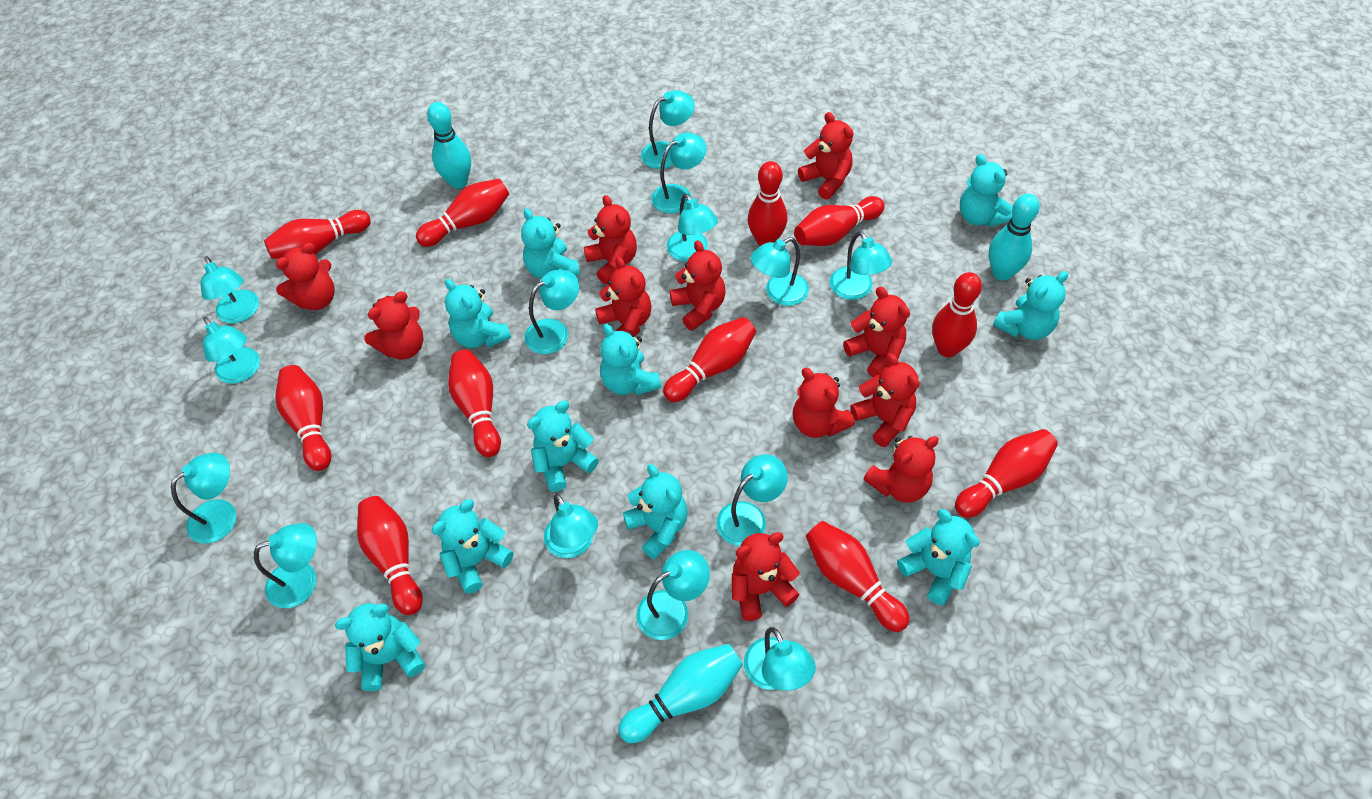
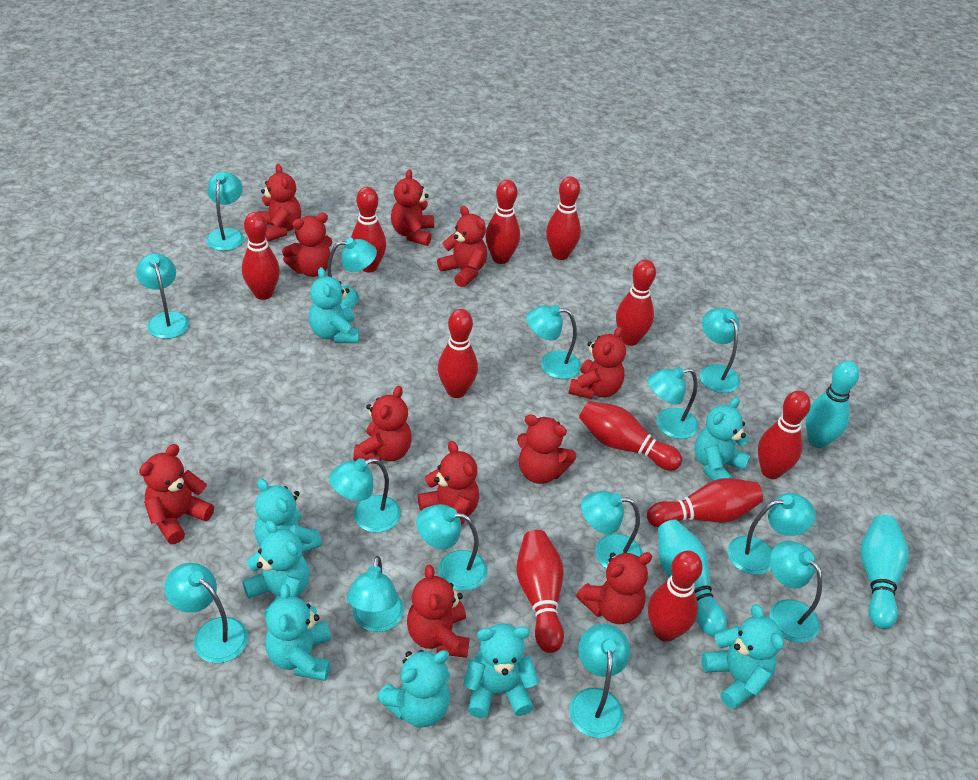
turquoise teddy bear: [335,603,425,691] [431,499,514,594] [445,279,511,348] [521,208,580,279] [527,401,599,492] [600,324,661,395] [623,464,688,559] [897,509,980,605] [960,154,1013,227] [993,271,1068,340] = 10 -> [242,520,310,617] [254,478,322,553] [265,584,331,681] [309,267,359,343] [377,650,450,727] [463,623,539,718] [694,397,750,481] [701,604,784,709] = 8

